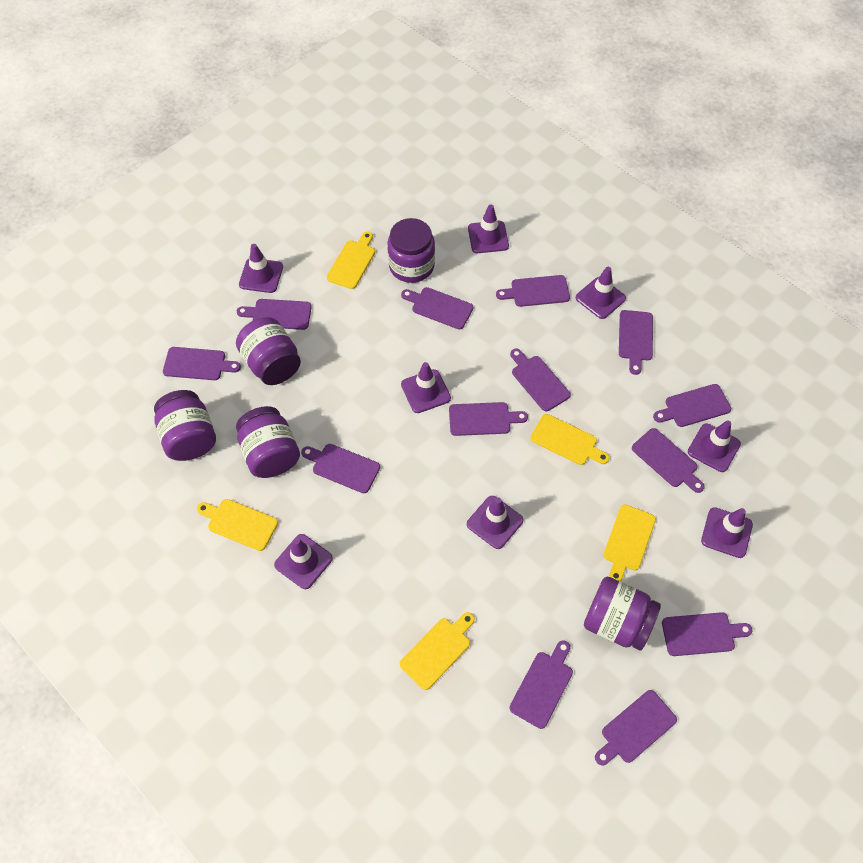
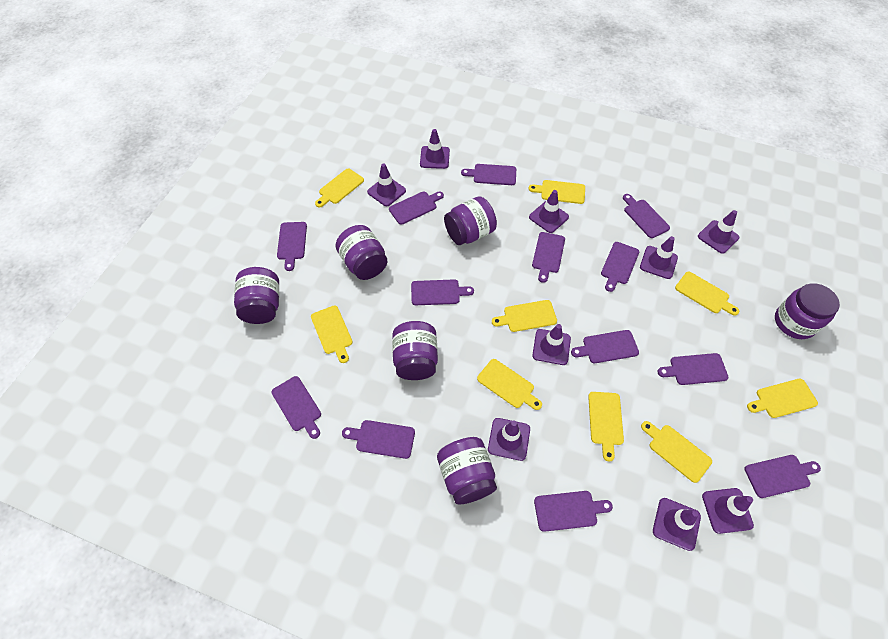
purple jar: [154,390,216,461] [236,317,301,385] [236,406,300,478] [387,218,435,283] [584,577,661,650] = 5 -> [234,267,279,324] [336,225,388,280] [392,321,438,380] [437,437,497,504] [444,196,497,245] [775,283,840,339] = 6
purple traffic cone: [239,244,283,293] [274,534,333,589] [401,362,451,413] [467,496,523,549] [468,204,509,253] [576,267,626,319] [688,420,741,472] [701,507,753,558] = 8 -> [367,163,406,206] [420,129,450,169] [488,418,530,461] [529,190,569,233] [532,324,571,365] [640,236,678,279] [653,498,701,551] [698,210,739,254] [702,488,754,534] = 9
yellow cutting board: [197,499,278,551] [327,232,375,289] [400,612,475,690] [530,414,609,465] [603,505,656,581] = 5 -> [311,305,353,363] [315,169,364,207] [477,359,542,410] [492,300,557,332] [528,180,585,204] [588,392,624,462] [641,421,712,483] [675,272,739,316] [747,379,818,418] = 9

